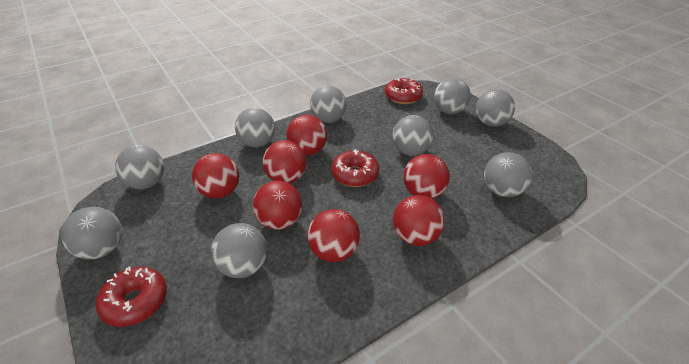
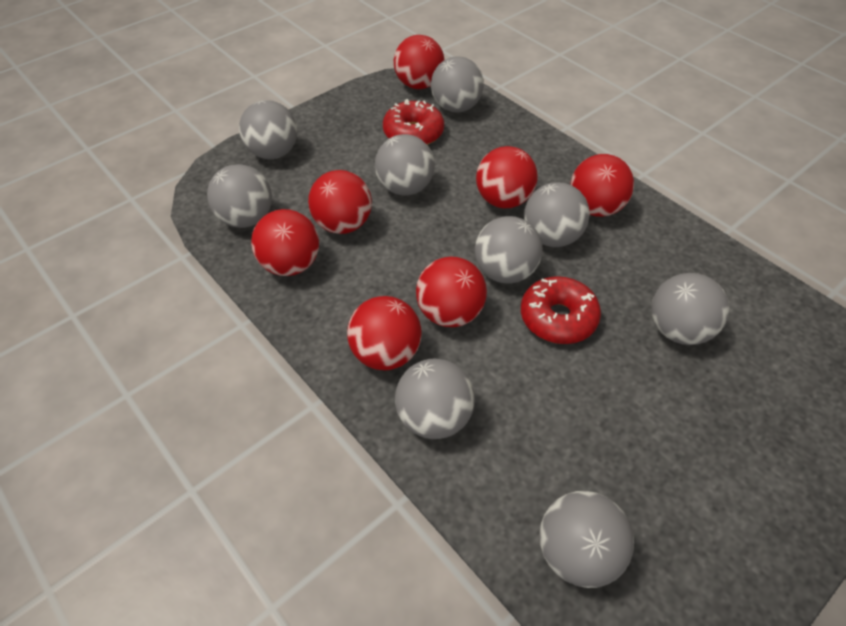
red donut: [96,267,167,327] [331,149,379,187] [385,78,423,104] = 3 -> [383,99,444,145] [521,276,601,344] = 2

